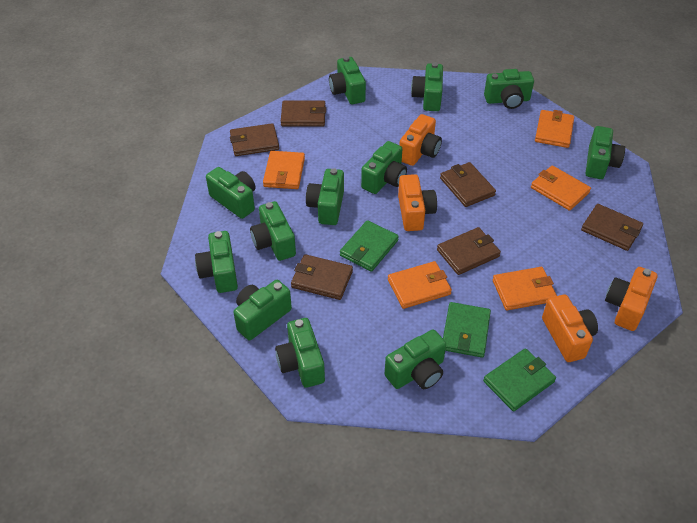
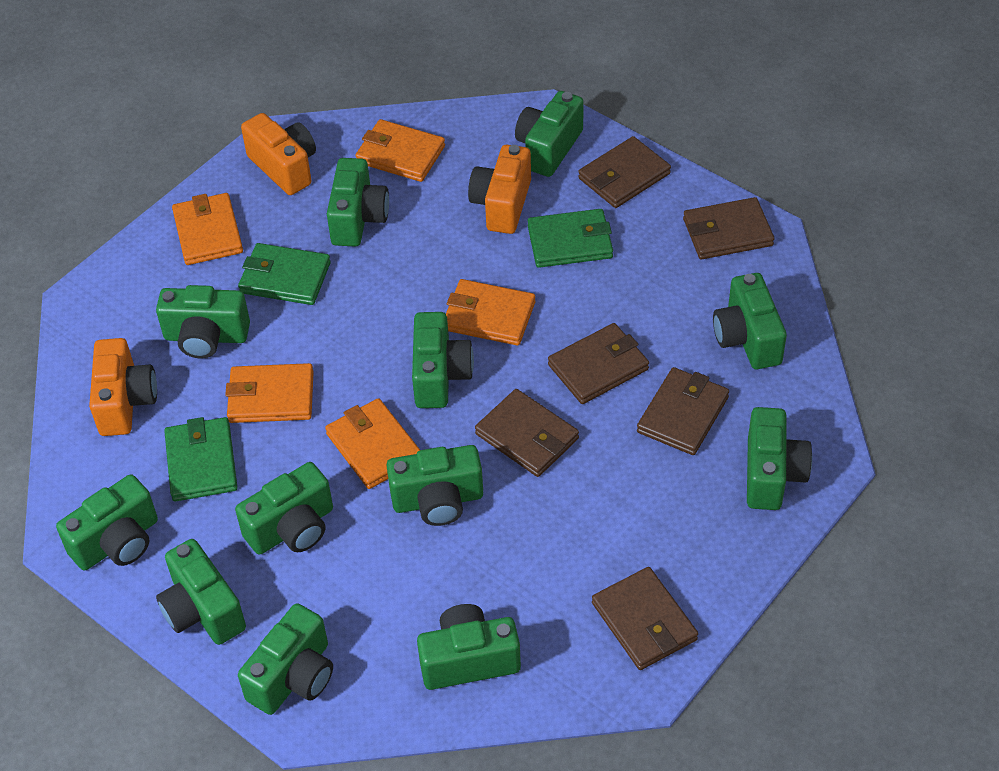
orange camera: [398,174,437,231] [399,114,442,166] [542,294,598,362] [605,267,657,331] = 4 -> [89,338,157,436] [241,113,316,195] [468,145,531,234] = 3

